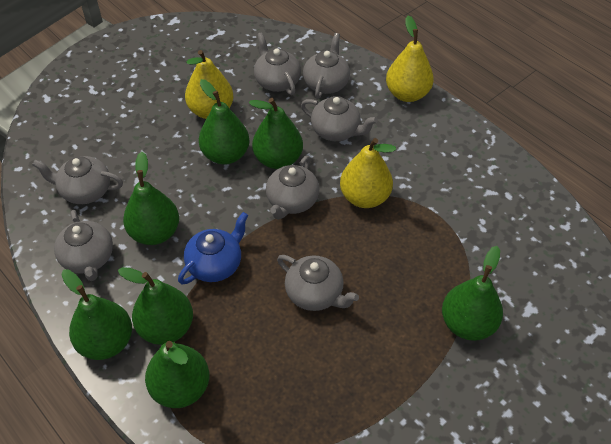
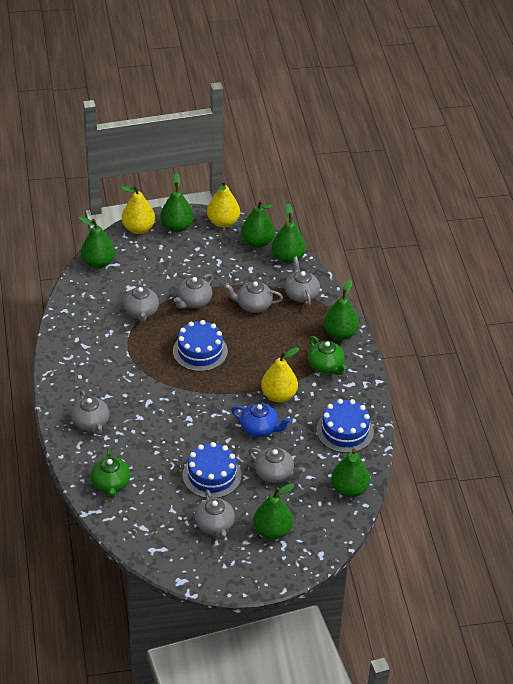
blue cake: none = 0 -> [173,320,228,372] [183,442,241,499] [317,399,374,453] = 3
green teapot: none = 0 -> [91,448,130,498] [308,336,347,375] = 2

